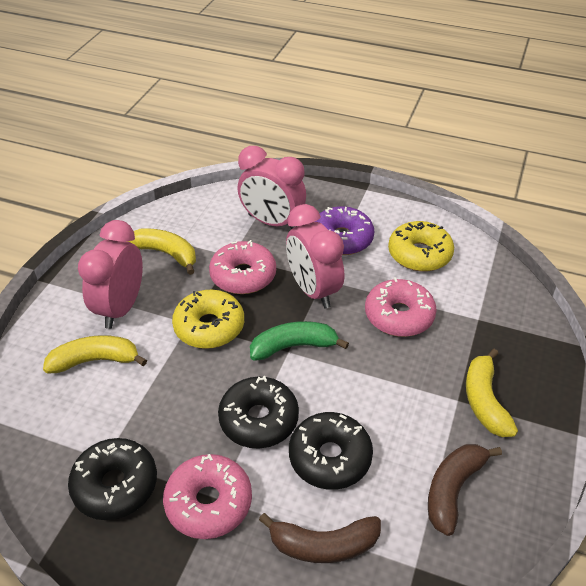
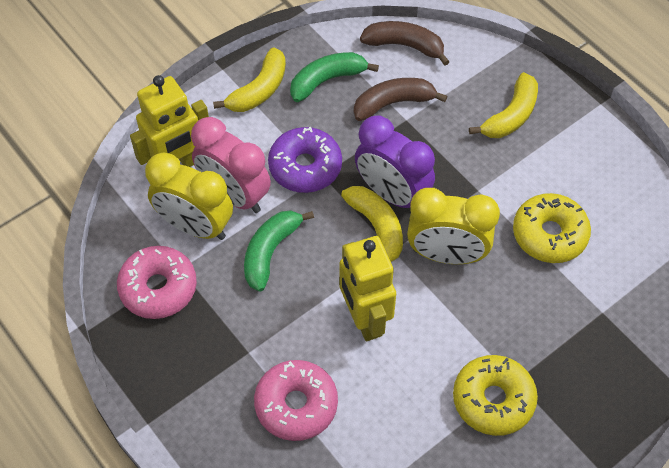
black donut: [68,438,157,520] [218,376,299,449] [289,412,373,490] = 3 -> none = 0
green banana: [250,321,349,361] = 1 -> [244,210,314,291] [290,52,379,102] = 2
pink clock: [78,220,143,329] [238,146,306,229] [286,204,344,308] = 3 -> [191,117,271,213] = 1
pink donut: [163,454,252,539] [209,240,276,294] [365,277,437,337] = 3 -> [117,246,197,319] [254,360,338,441] = 2
purple clock: none = 0 -> [355,116,435,208] = 1
yellow clock: none = 0 -> [145,152,233,240] [407,188,500,264] = 2
yellow robot: none = 0 -> [130,75,209,167] [339,236,396,341] = 2

